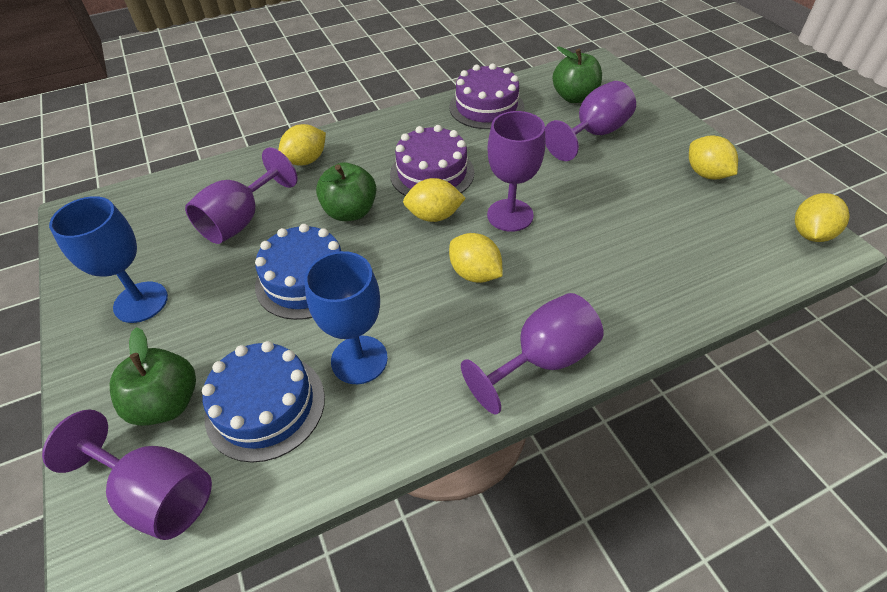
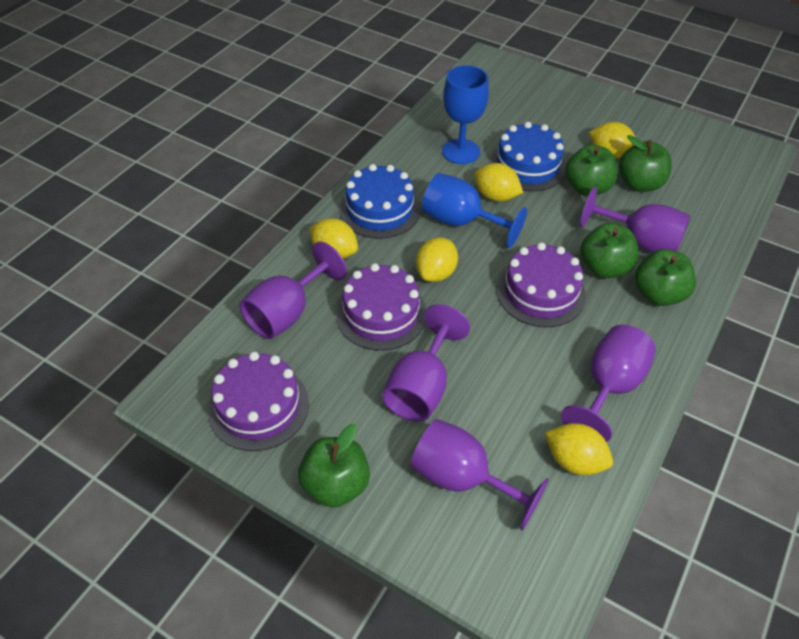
green apple: [110,327,196,426] [316,162,376,221] [553,46,602,103] = 3 -> [298,424,370,508] [565,145,618,196] [580,223,638,278] [619,135,672,192] [635,249,696,306] = 5
purple cake: [390,125,474,196] [449,63,524,129] = 2 -> [208,352,309,451] [336,263,426,351] [497,242,586,327] = 3

